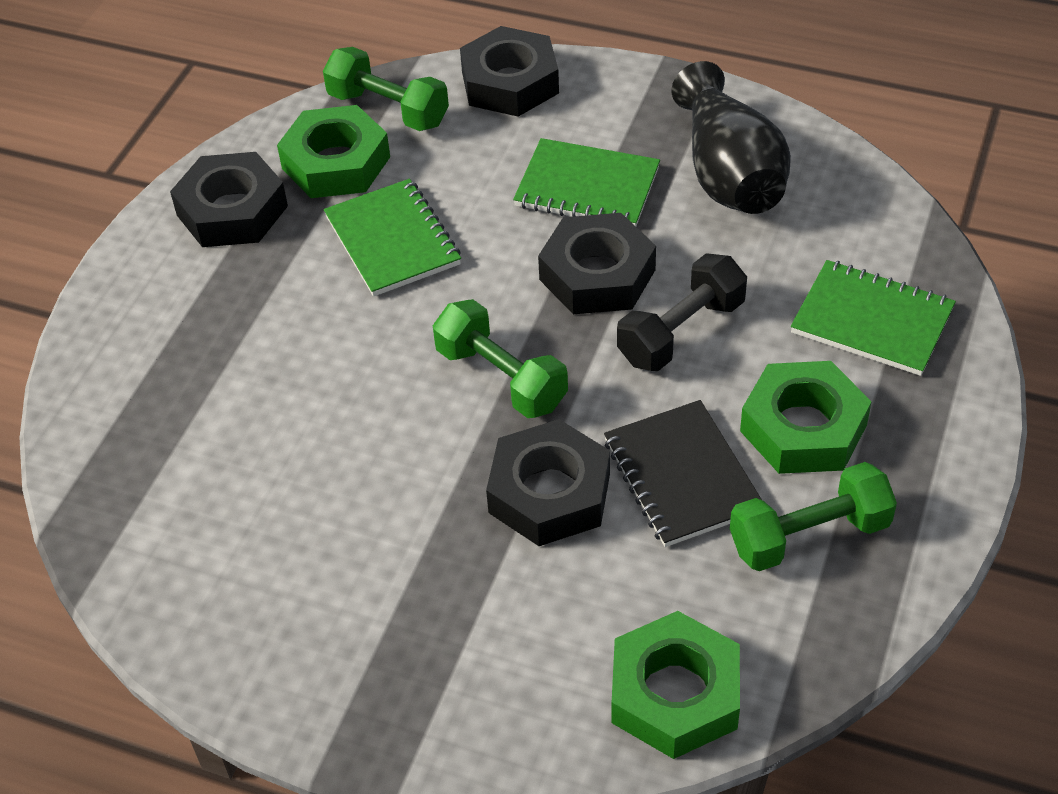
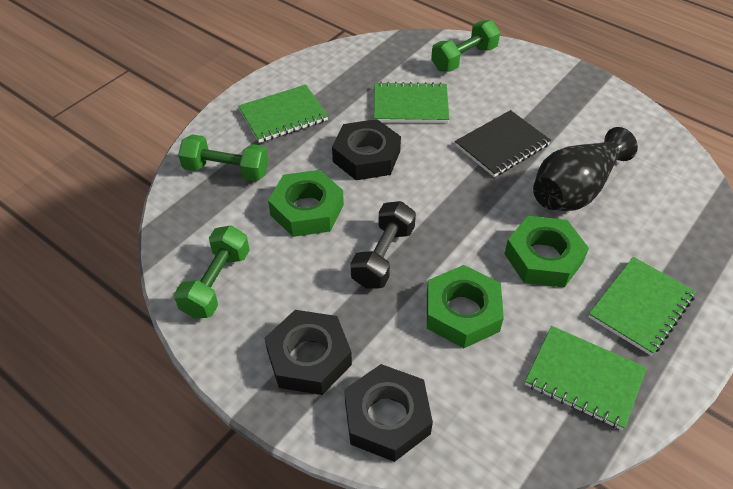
black nut: [170,152,288,247] [460,26,559,117] [486,419,610,546] [538,213,656,314] = 4 -> [264,310,352,395] [332,119,401,180] [344,364,433,462] = 3
green notebook: [324,179,461,297] [513,138,660,226] [791,260,956,376] = 3 -> [238,85,328,143] [374,82,449,123] [525,326,647,430] [588,257,696,356] = 4

